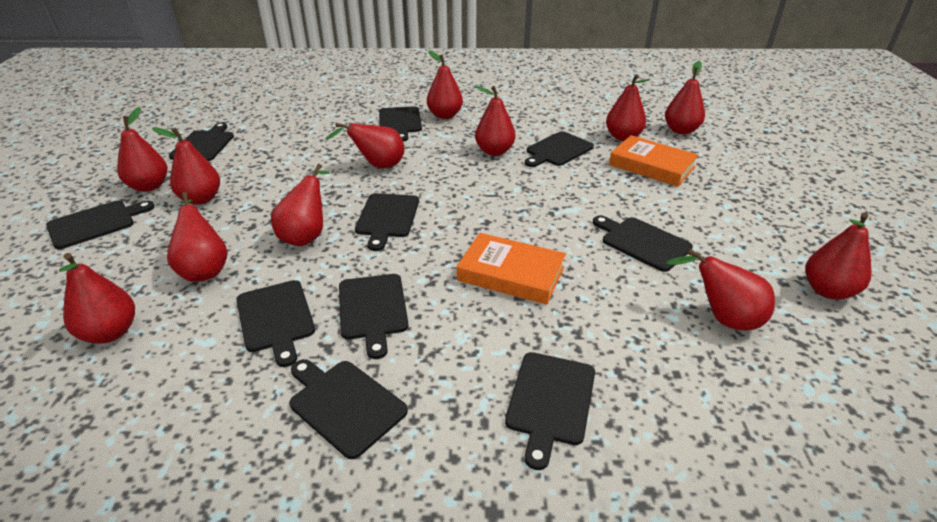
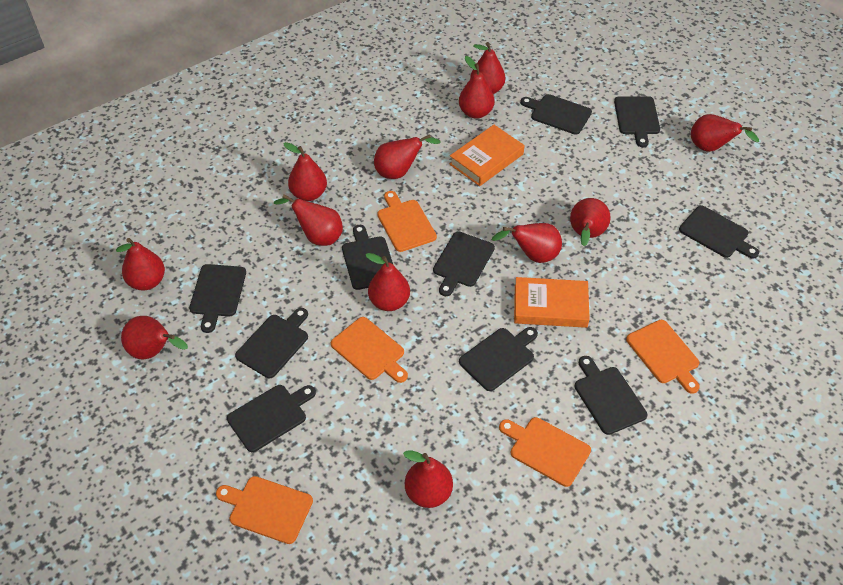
orange cutting board: none = 0 -> [216,476,313,544] [331,317,408,383] [377,191,437,252] [499,417,591,487] [626,320,700,394] = 5

